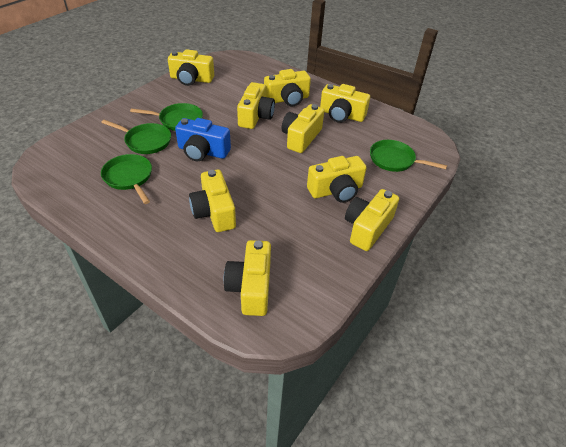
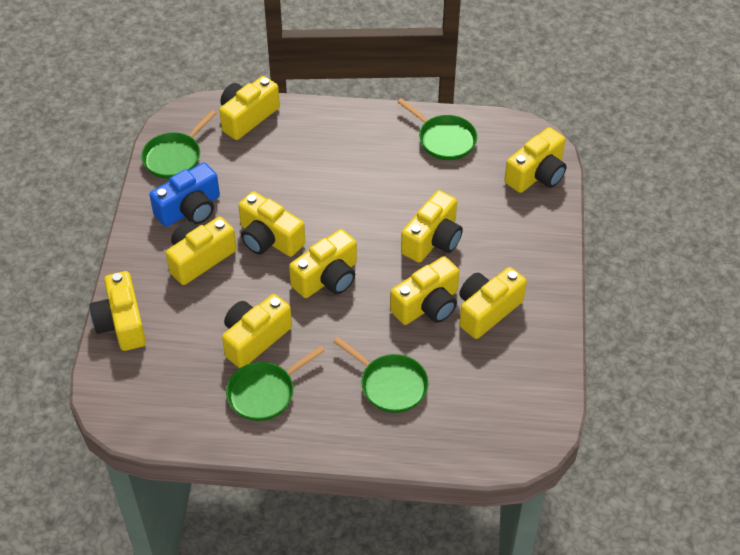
yellow camera: [168,49,214,86] [189,170,236,232] [224,240,271,316] [237,82,275,129] [264,69,311,107] [282,104,324,153] [307,156,367,203] [320,84,370,123] [345,189,399,251] = 9 -> [90,271,146,351] [166,217,237,285] [219,76,280,140] [222,294,292,368] [238,191,305,257] [289,229,357,298] [390,256,459,325] [401,190,463,263] [459,267,527,339] [504,127,567,193] = 10

